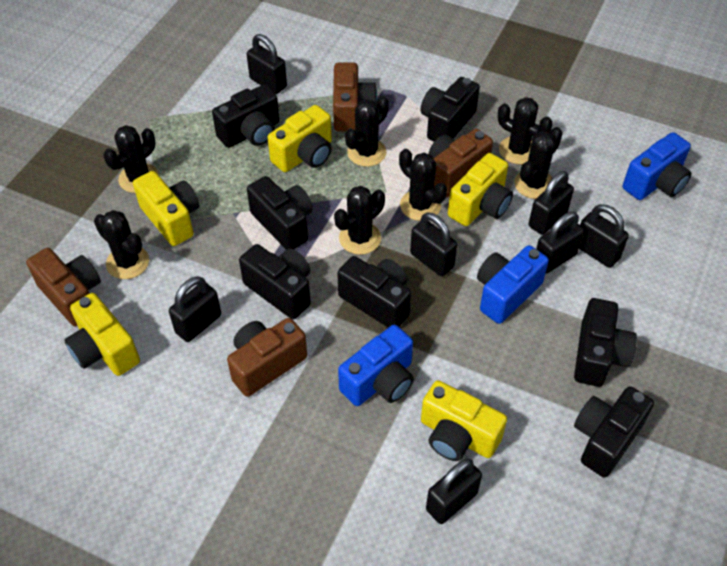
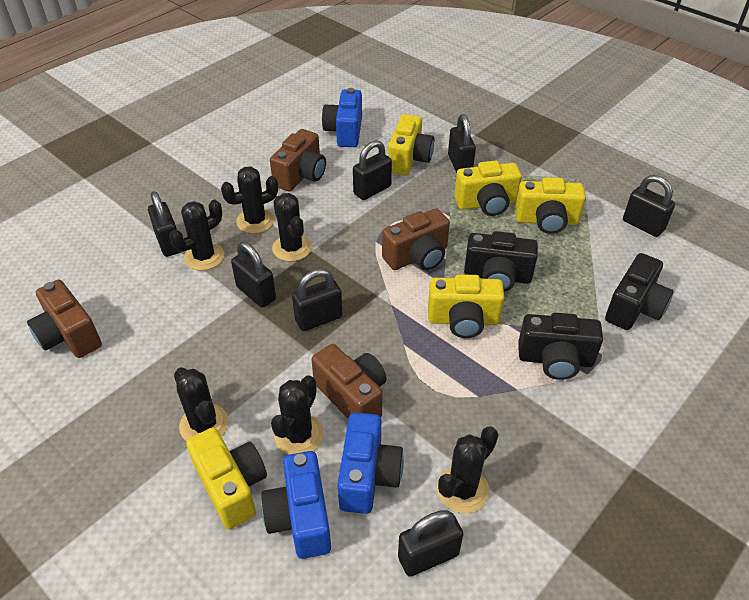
black cactus: [94,210,149,279] [103,125,159,193] [334,186,385,255] [345,96,389,167] [399,149,447,221] [498,97,553,164] [514,127,563,199] = 7 -> [169,200,224,271] [174,367,229,441] [221,166,278,234] [271,375,324,455] [272,193,312,262] [437,427,498,514] = 6
black camera: [212,84,280,148] [239,244,311,319] [247,176,313,250] [337,256,411,328] [420,77,480,142] [574,298,637,387] [574,386,654,478] = 7 -> [464,231,538,292] [518,313,603,380] [605,253,674,330] = 3

